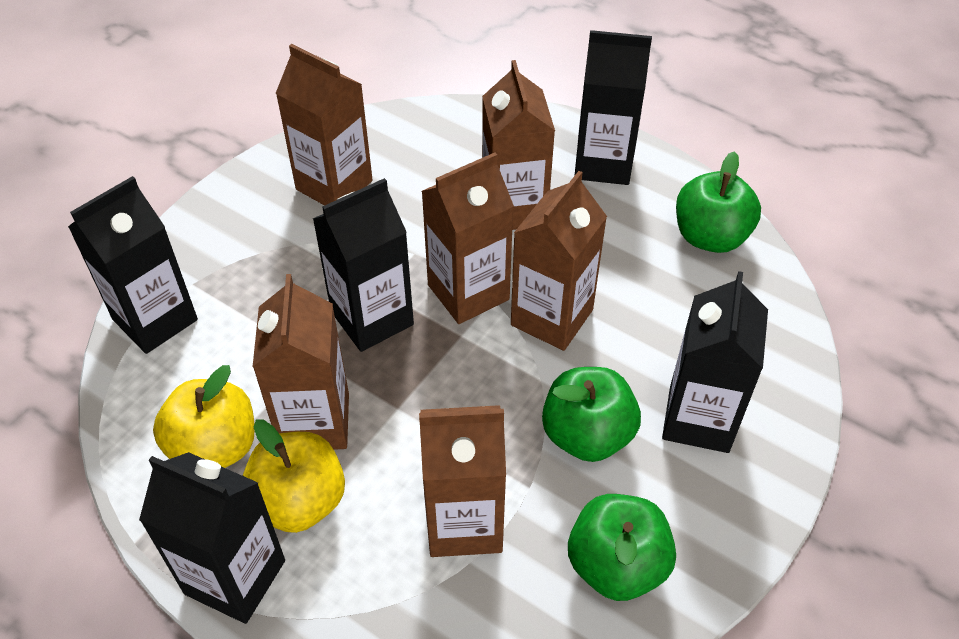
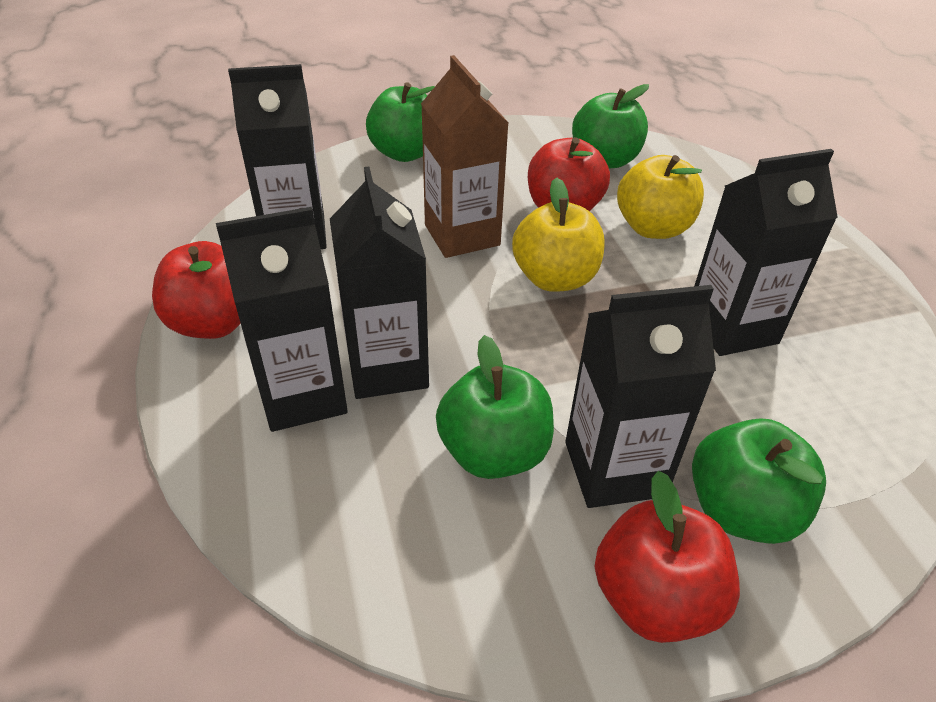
brown carton: [253,274,349,450] [276,44,373,206] [419,405,506,557] [422,153,514,324] [482,60,555,230] [511,171,607,351] = 6 -> [421,55,509,258] = 1
green apple: [542,367,641,462] [568,494,676,601] [676,151,761,253] = 3 -> [366,82,435,162] [436,335,554,479] [572,84,649,168] [692,418,826,544] = 4
red apple: none = 0 -> [152,241,241,339] [528,137,610,211] [594,471,740,643] = 3

